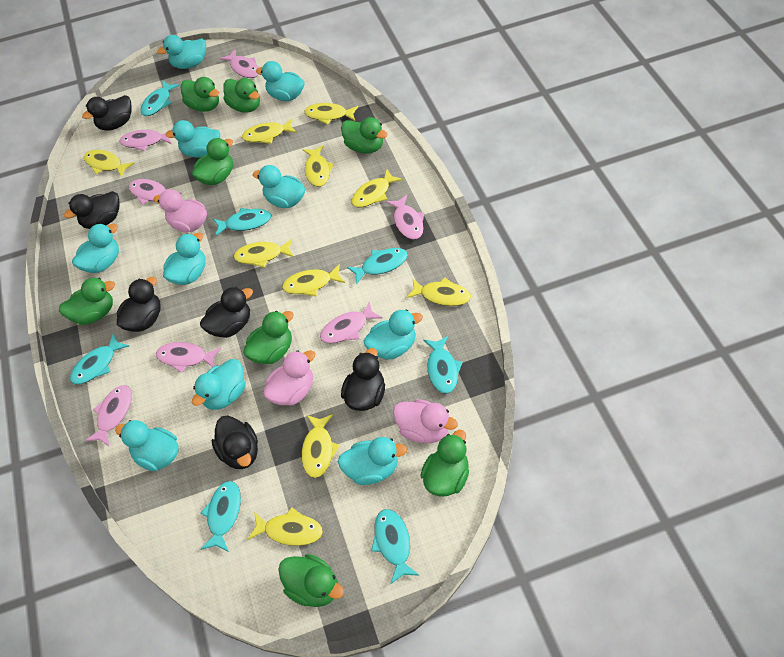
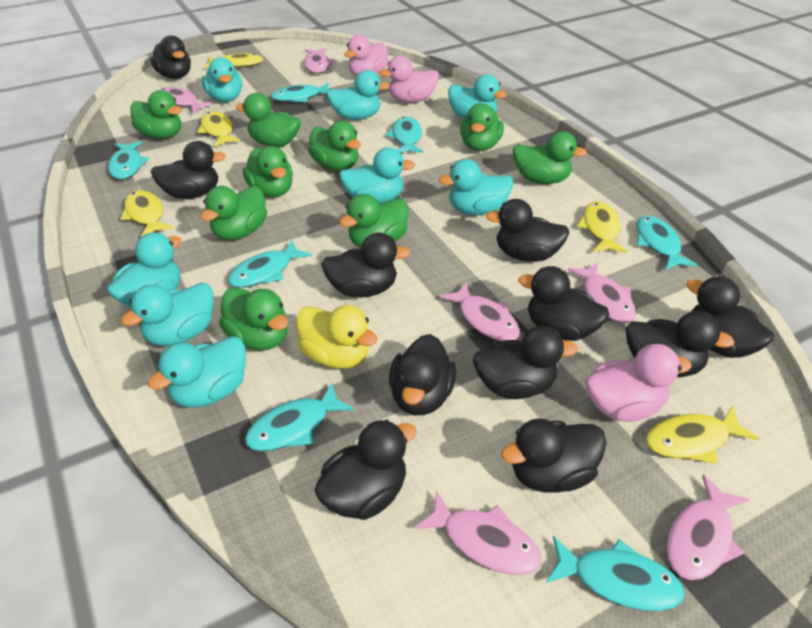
black duck: [64,191,120,229] [82,95,132,131] [117,277,160,332] [200,287,253,338] [212,416,258,469] [341,348,385,411] = 6 -> [150,35,191,79] [151,141,226,199] [314,419,417,520] [321,233,411,297] [389,334,456,415] [473,326,578,399] [485,199,570,262] [501,418,607,493] [518,266,609,341] [626,311,735,377] [686,276,774,358] = 11
green duck: [59,278,115,325] [180,77,219,112] [192,138,233,185] [223,78,260,113] [243,311,294,364] [278,554,344,607] [341,117,388,154] [420,430,469,496] = 8 -> [130,90,182,139] [200,186,267,240] [219,287,288,351] [236,93,301,147] [243,146,293,197] [308,121,361,171] [339,194,408,247] [460,103,504,151] [513,131,587,184] = 9
pink fish: [85,385,132,446] [120,129,172,151] [129,179,182,205] [156,342,221,373] [220,50,259,78] [320,302,382,343] [386,195,424,240] = 7 -> [161,87,212,114] [304,48,335,73] [414,491,541,575] [439,282,520,341] [568,262,636,323] [666,475,749,580] = 6
turquoise duck: [72,223,119,273] [115,420,179,471] [157,35,206,69] [163,233,206,285] [165,120,220,158] [192,359,246,410] [253,165,305,208] [256,61,305,101] [338,437,407,485] [364,310,423,360] = 10 -> [107,232,181,307] [121,283,213,346] [148,336,246,408] [202,57,242,102] [326,70,390,120] [339,147,415,204] [439,159,513,215] [448,74,507,119] = 8
yellow duck: none = 0 -> [296,305,378,369] = 1
yellow fish: [84,150,135,178] [234,239,294,268] [242,119,297,144] [248,507,323,546] [282,264,345,296] [302,145,334,187] [302,414,340,478] [305,103,359,125] [352,170,403,207] [406,277,471,306] = 10 -> [120,190,173,237] [197,111,241,147] [204,53,264,68] [577,202,627,253] [646,406,759,464] = 5

